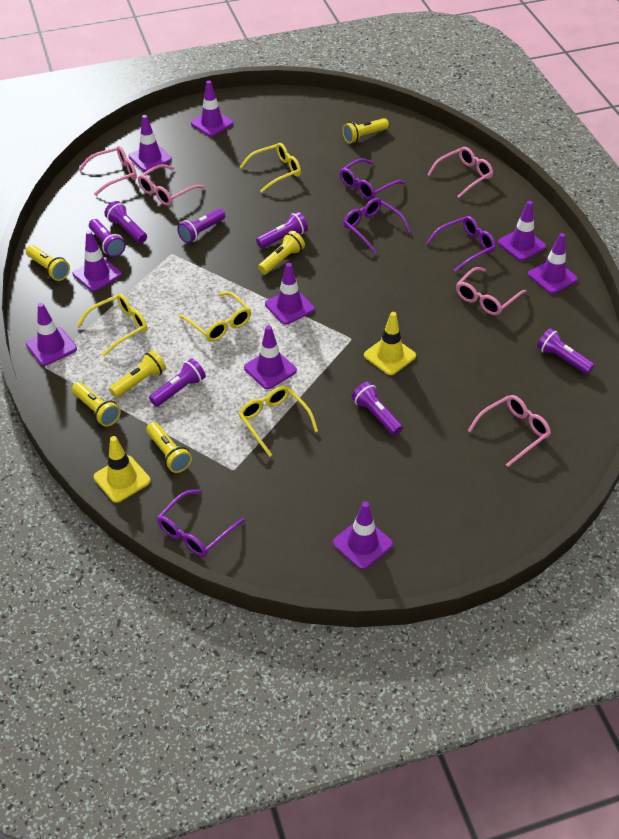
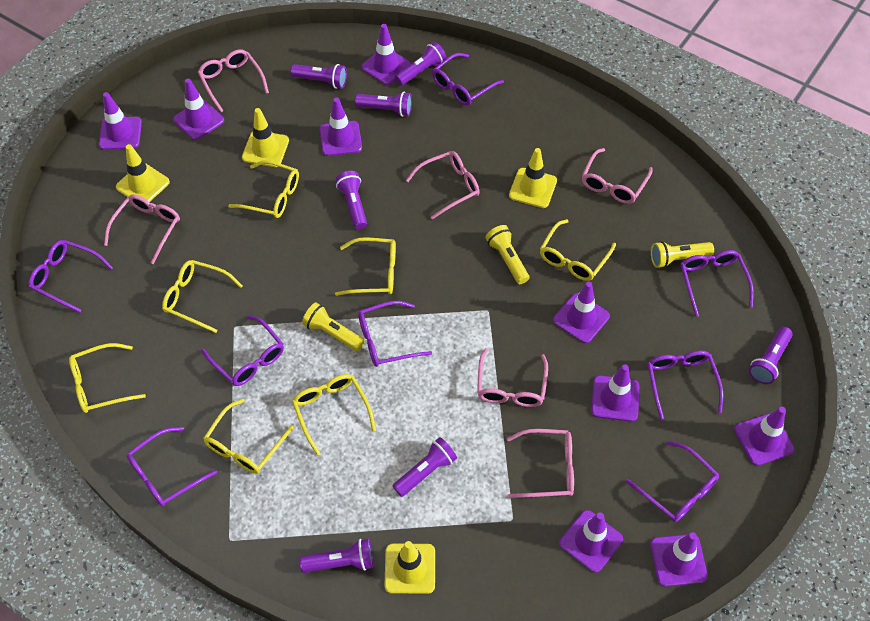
pink glasses: [79,146,137,196] [138,164,204,206] [427,147,493,198] [456,267,526,315] [468,395,551,467] = 5 -> [104,195,180,264] [198,49,269,112] [406,151,480,220] [477,348,548,407] [507,429,574,498] [582,148,653,204] = 6
purple glasses: [157,489,245,557] [340,158,405,200] [343,198,411,254] [426,216,496,272] = 4 -> [29,240,113,313] [126,427,217,507] [201,315,284,386] [358,301,432,367] [432,53,504,106] [626,441,719,522] [647,350,723,421] [680,250,754,317] = 8
yellow flashlight: [26,245,70,281] [72,382,121,427] [109,350,166,398] [146,422,192,473] [258,231,305,274] [342,118,389,143] = 6 -> [302,302,365,351] [485,225,529,284] [651,241,714,268] = 3
yellow glasses: [77,294,147,357] [179,291,251,342] [239,386,318,457] [240,143,301,193] = 4 -> [69,343,146,413] [162,260,243,333] [203,399,294,474] [228,160,299,218] [292,374,376,456] [335,237,396,296] [540,219,616,281] = 7
yellow traffic cone: [94,436,151,503] [364,312,416,375] = 2 -> [116,144,170,202] [242,108,289,167] [385,541,435,594] [509,148,557,208] = 4

